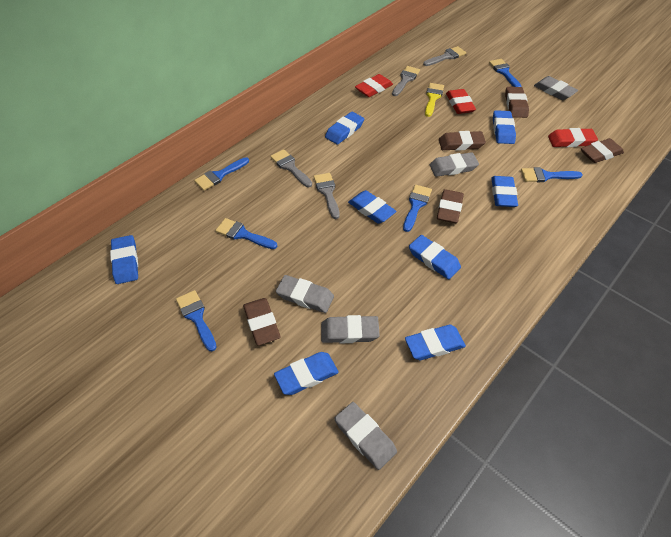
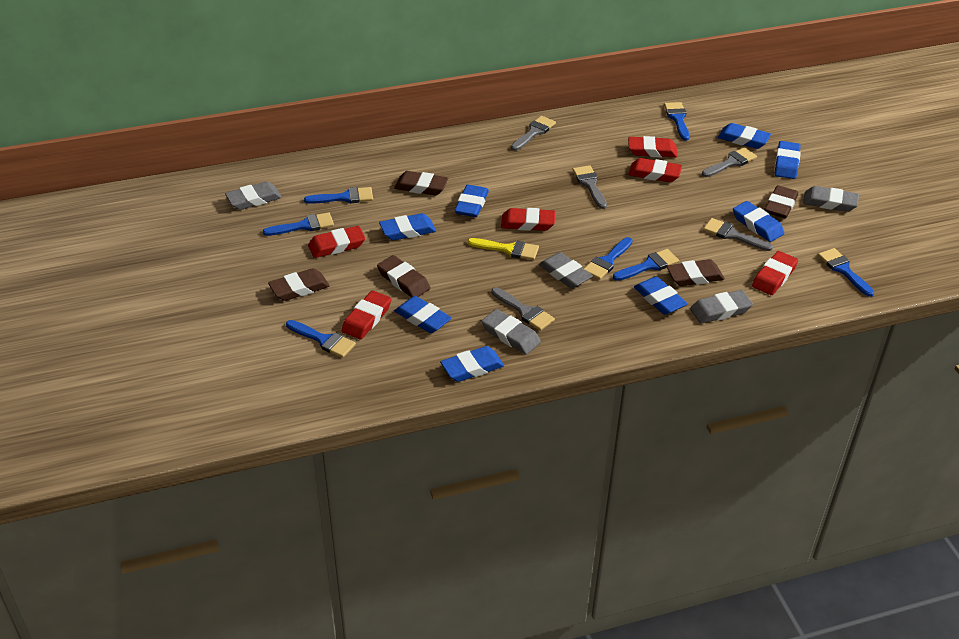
blue brush: [176,290,217,351] [194,157,249,191] [215,218,277,249] [403,185,432,232] [489,59,521,87] [521,167,582,182] = 6 -> [263,212,334,236] [286,320,356,358] [304,187,373,204] [584,237,633,280] [613,249,679,281] [664,102,689,141] [818,248,874,297] = 7
grey brush: [270,149,312,187] [314,173,340,219] [392,66,420,96] [423,46,466,66] = 4 -> [491,287,555,331] [511,116,556,151] [573,165,607,209] [702,147,757,177] [703,218,773,251] = 5
red eraser: [355,74,393,97] [446,89,476,114] [548,128,598,147] = 3 -> [308,226,365,258] [341,291,391,339] [501,208,555,231] [628,136,678,158] [628,158,682,182] [752,251,798,295] = 6

